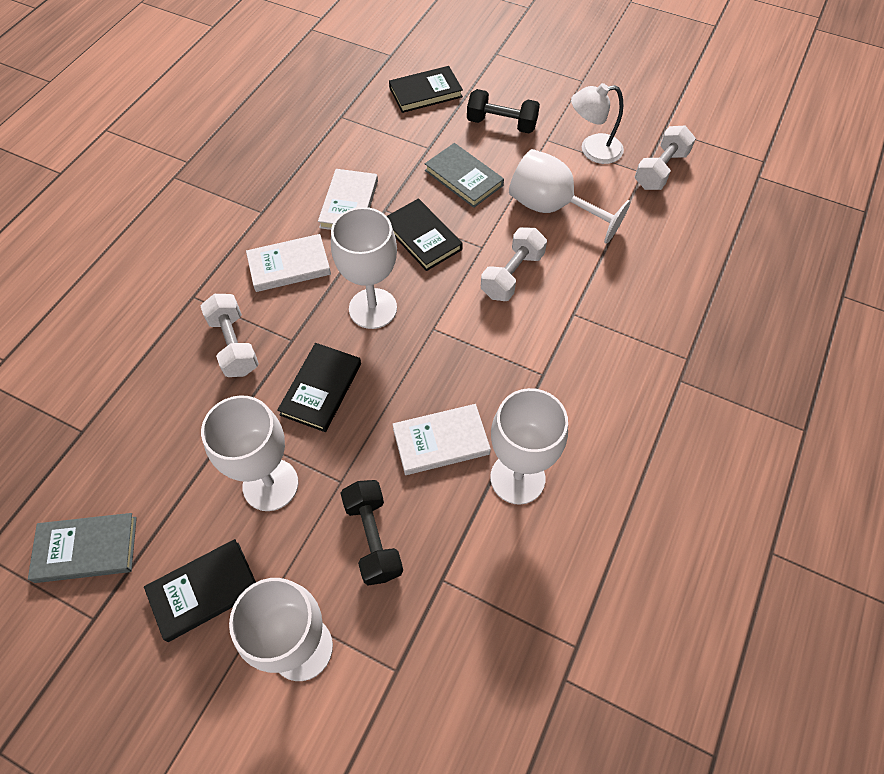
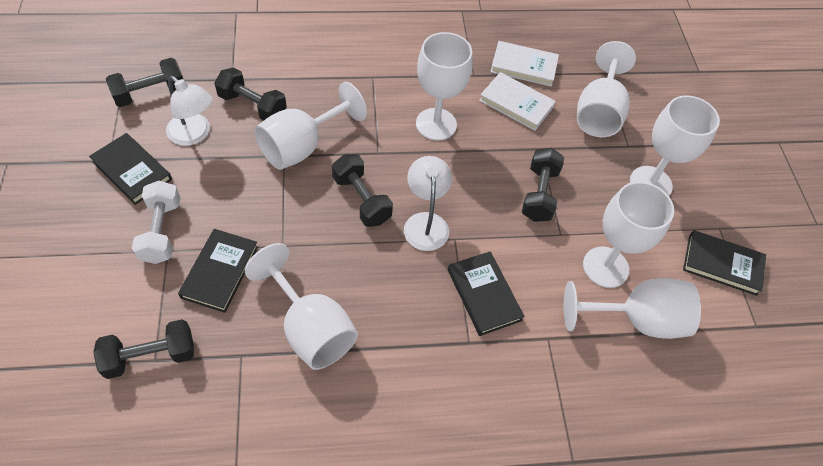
black dumbbell: [340,480,403,585] [467,89,540,133] = 2 -> [93,319,194,379] [106,58,183,107] [214,67,287,121] [332,154,393,227] [522,148,564,222] = 5
grey book: [28,513,137,583] [425,143,504,208] = 2 -> none = 0
white book: [246,234,331,292] [318,169,378,230] [392,404,491,475] = 3 -> [479,72,556,131] [490,41,559,87] = 2
white dumbbell: [201,294,259,377] [481,227,547,301] [635,126,696,190] = 3 -> [132,181,180,264] = 1
white goblet: [201,395,298,511] [229,578,333,681] [331,207,397,329] [490,388,568,505] [509,149,630,244] = 5 -> [245,243,358,370] [255,82,367,170] [416,32,472,141] [564,278,701,339] [577,41,636,137] [583,182,674,288] [630,95,720,196] = 7
white lamp: [571,83,624,164] = 1 -> [166,76,213,146] [404,156,452,251] = 2

